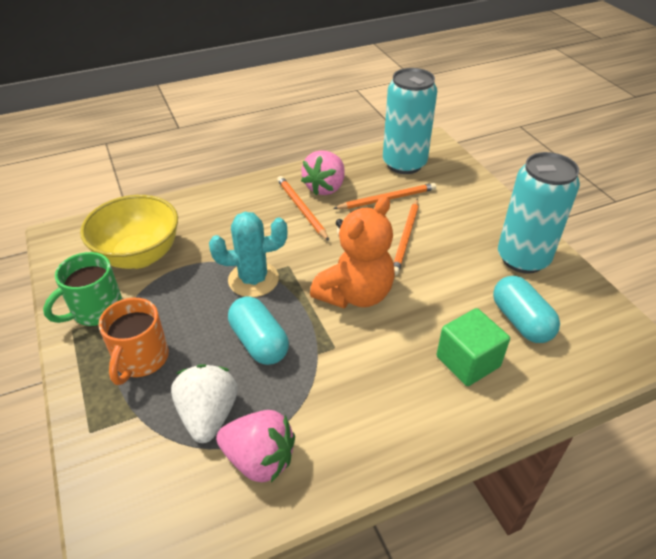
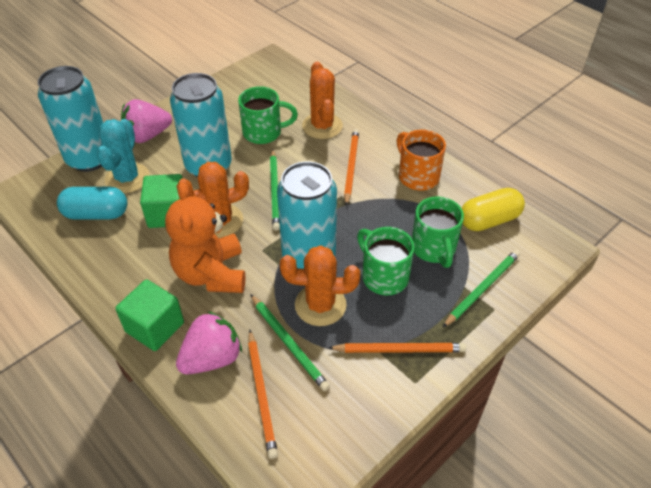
green cube: [437,308,510,386] = 1 -> [115,279,184,351] [140,174,183,228] = 2
green mug: [43,252,123,326] = 1 -> [238,86,298,144] [357,227,414,295] [412,196,464,268] = 3
green pencil: none = 0 -> [250,294,330,391] [270,149,280,231] [443,250,520,327] = 3
orange cactus: none = 0 -> [176,162,249,238] [280,245,360,326] [302,61,343,139] = 3
turquoise can: [383,68,437,174] [498,152,580,274] = 2 -> [38,66,103,172] [170,73,232,177] [277,161,337,269] = 3
turquoise capsule: [228,296,289,365] [493,276,560,343] = 2 -> [57,187,127,220] = 1
white strawberry: [171,364,237,443] = 1 -> none = 0
yellow bowl: [80,195,178,269] = 1 -> none = 0
yellow capsule: none = 0 -> [462,188,525,231] = 1

